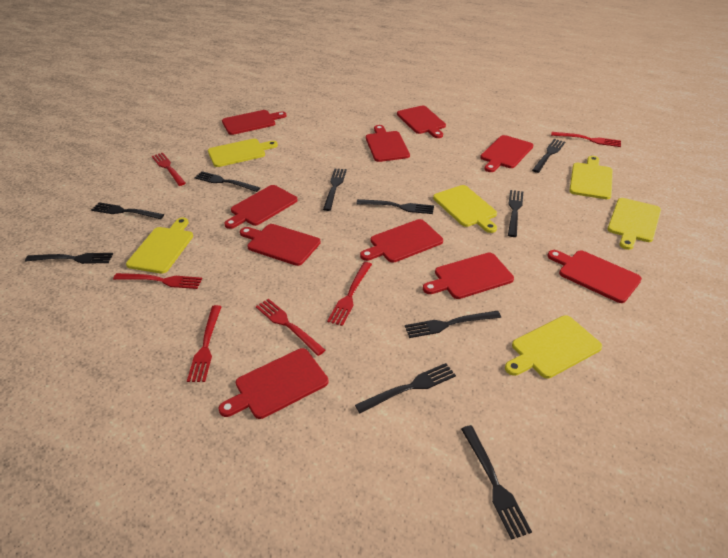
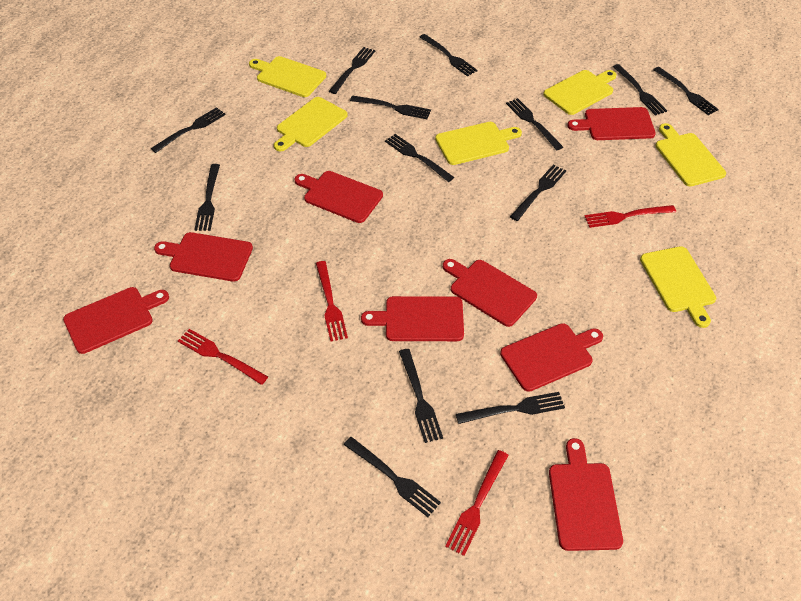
black fork: [25,253,113,264] [91,202,164,219] [194,171,260,192] [323,169,347,211] [355,363,456,413] [356,199,434,214] [405,311,501,338] [461,425,532,540] [508,190,523,237] [532,139,565,173] = 10 -> [151,107,226,153] [194,164,220,231] [329,47,375,94] [344,437,441,517] [350,95,431,119] [385,134,454,182] [399,349,443,443] [420,34,478,77] [456,392,565,424] [506,98,563,150] [510,164,566,221] [613,64,667,116] [654,67,719,115] = 13
red cutting board: [218,348,328,419] [222,110,287,135] [224,185,298,229] [240,224,320,266] [360,219,443,263] [366,125,410,162] [397,106,446,138] [423,253,514,299] [480,135,533,172] [547,250,642,303] = 10 -> [63,287,169,354] [154,232,253,282] [294,171,383,223] [361,296,464,341] [443,259,537,327] [500,323,603,392] [549,438,623,551] [568,107,656,140] = 8
red fork: [113,273,202,289] [152,153,186,186] [187,305,222,382] [256,299,325,356] [327,262,372,326] [551,132,621,147] = 6 -> [178,329,268,385] [316,261,348,342] [445,450,508,556] [584,205,676,228] = 4

